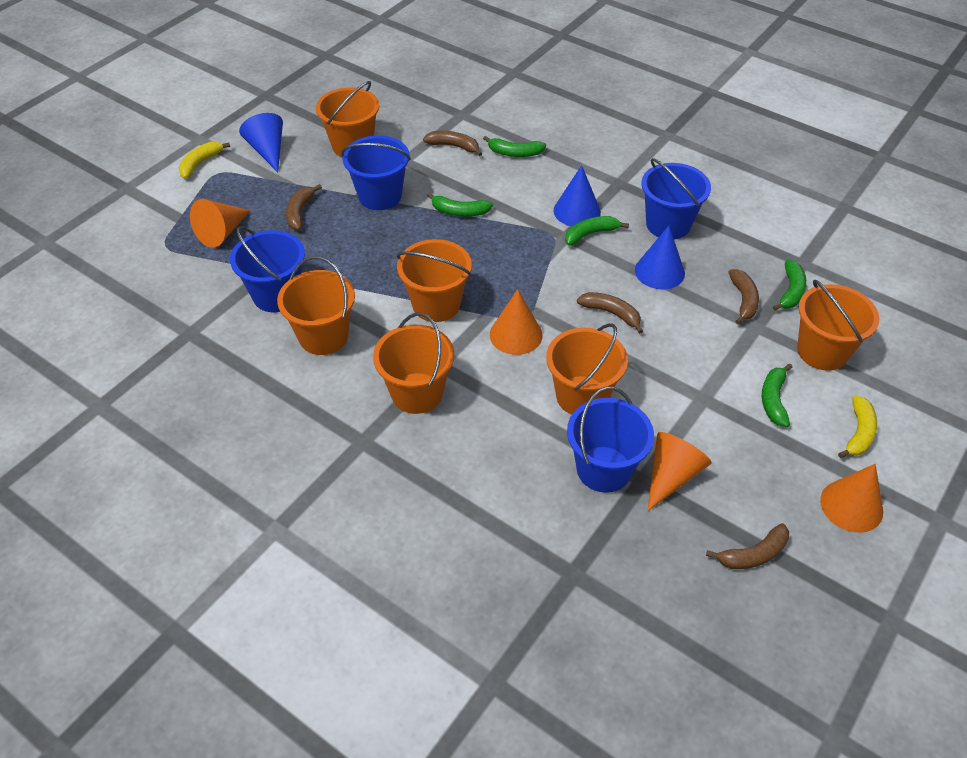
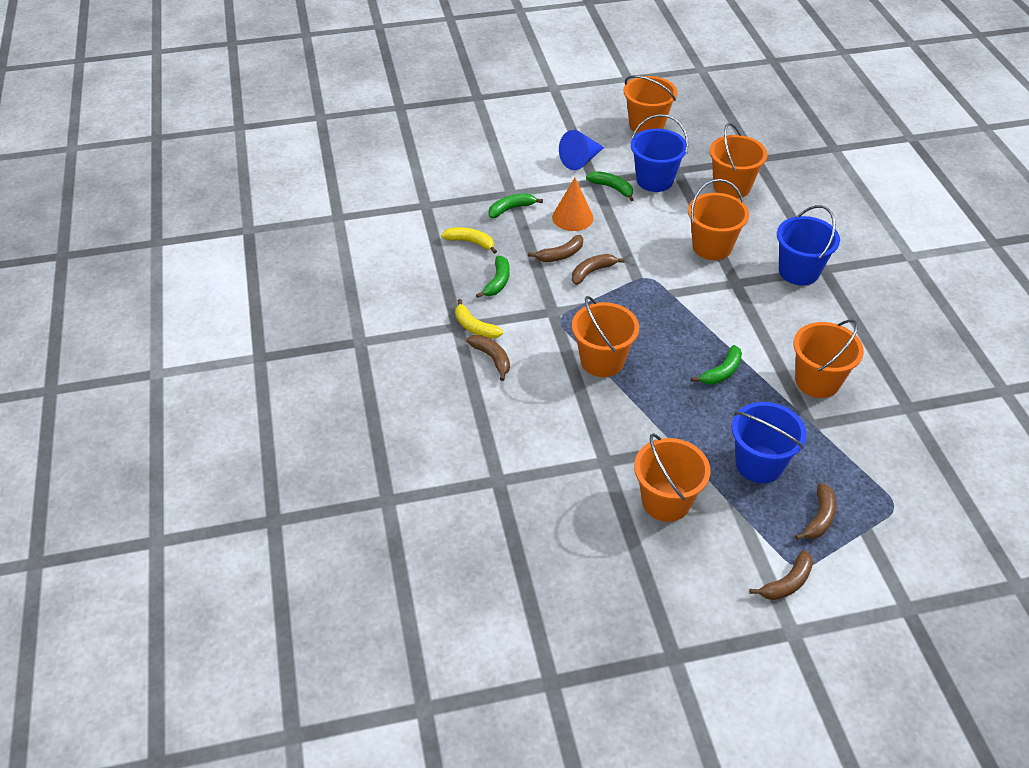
blue bucket: [230,226,305,312] [341,135,411,210] [567,387,654,493] [641,158,711,240] = 4 -> [631,114,689,192] [732,402,806,483] [777,205,840,285] = 3
blue cone: [239,113,283,172] [554,165,601,226] [635,226,685,290] = 3 -> [559,130,604,170] = 1
green banana: [427,192,493,217] [483,136,546,157] [565,216,629,246] [762,364,793,427] [773,260,806,311] = 5 -> [476,256,510,298] [488,193,543,218] [586,171,634,201] [691,345,742,385] = 4
orange cone: [190,199,250,248] [490,289,542,355] [647,432,711,511] [820,464,883,533] = 4 -> [552,178,594,231] = 1

